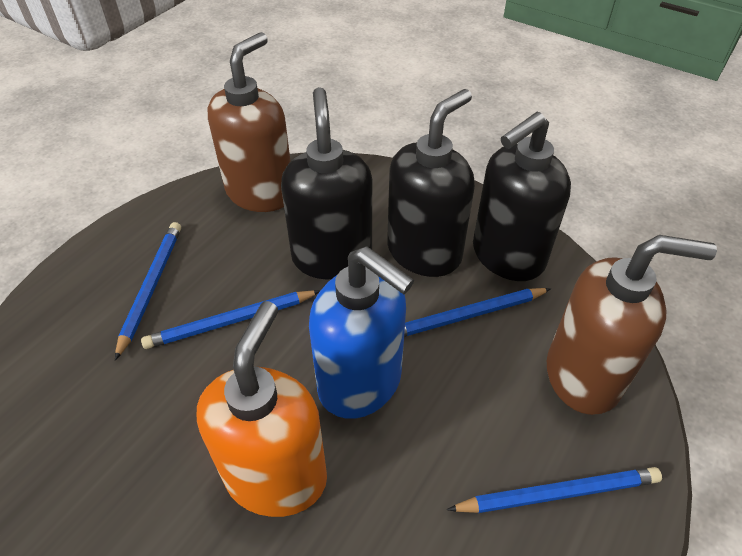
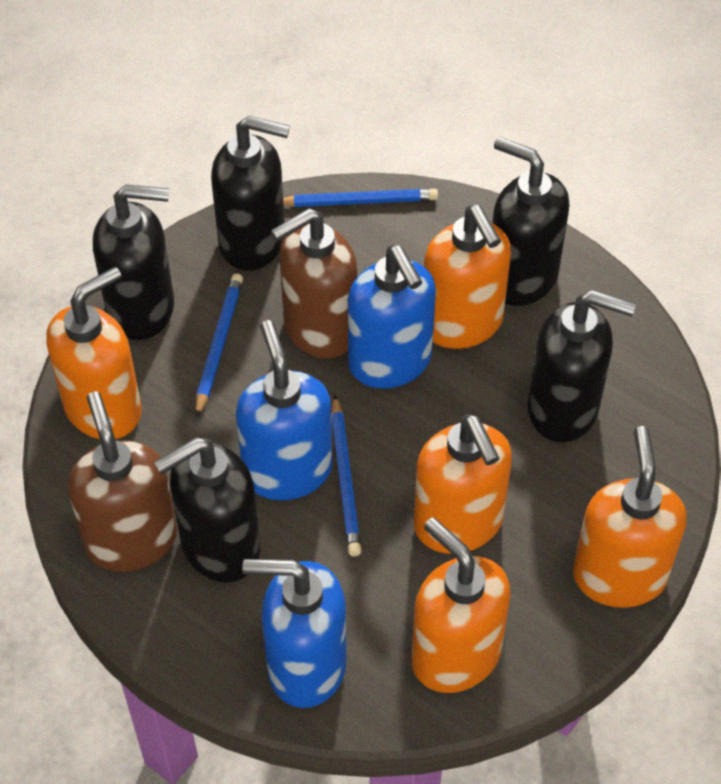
black soap dispenser: [281,87,372,279] [387,89,475,277] [473,112,571,281] = 3 -> [93,184,174,340] [154,437,260,583] [211,116,290,271] [492,137,569,306] [528,290,636,442] = 5
blue pencil: [115,222,181,360] [141,290,320,349] [404,288,551,337] [447,467,662,513] = 4 -> [196,273,243,418] [283,189,438,207] [331,395,362,556] = 3
blue soap dispenser: [309,246,414,419] = 1 -> [236,320,333,500] [242,559,347,708] [348,245,436,388] = 3
orange soap dispenser: [197,301,327,517] = 1 -> [46,267,141,439] [412,517,511,693] [414,414,512,554] [424,205,511,349] [573,426,687,608] = 5

